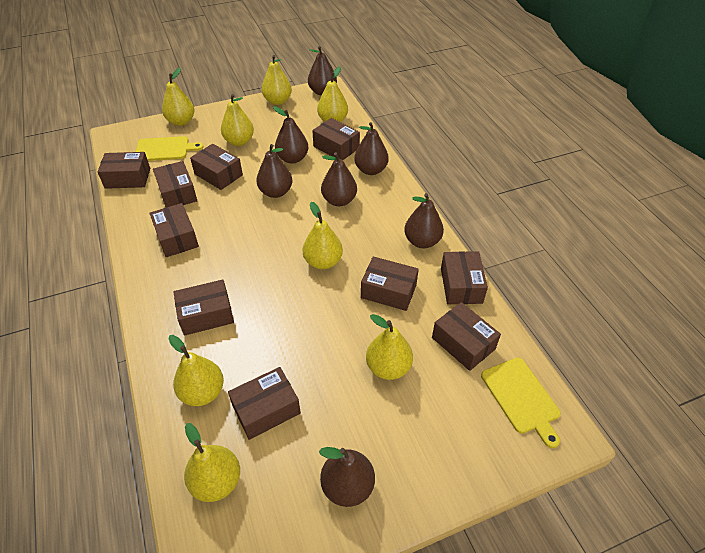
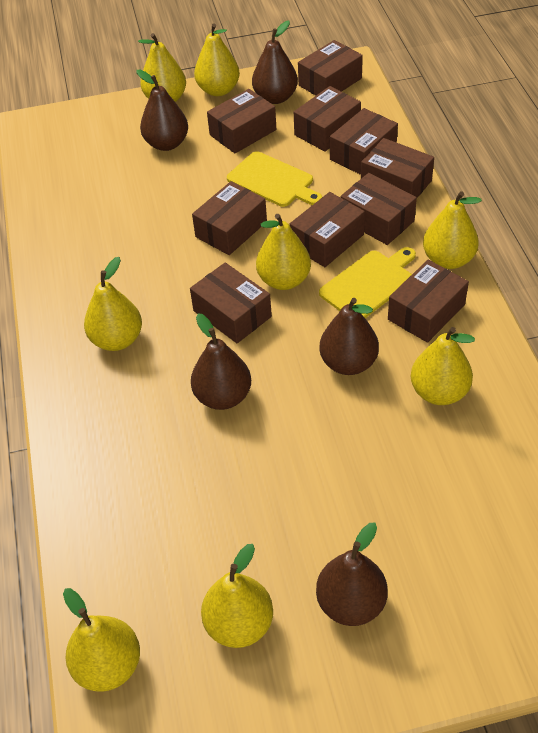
brown pear: [256,144,292,198] [273,106,309,164] [308,46,337,96] [319,447,375,507] [321,152,357,206] [354,122,389,175] [404,193,444,248] = 7 -> [136,70,188,151] [191,313,251,410] [252,21,298,104] [316,523,388,626] [319,298,379,375] = 5

